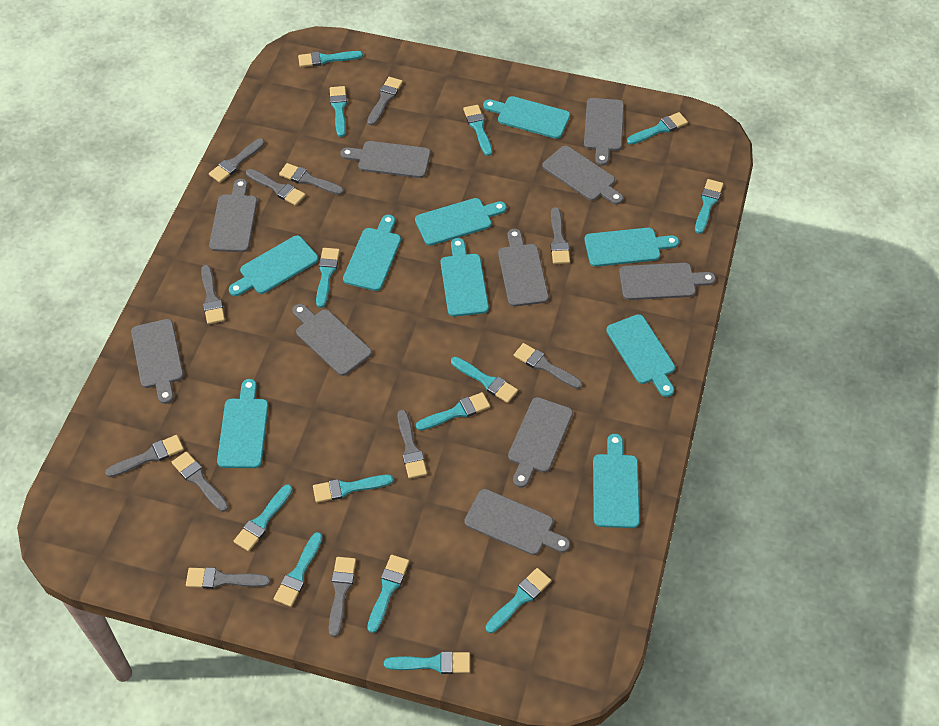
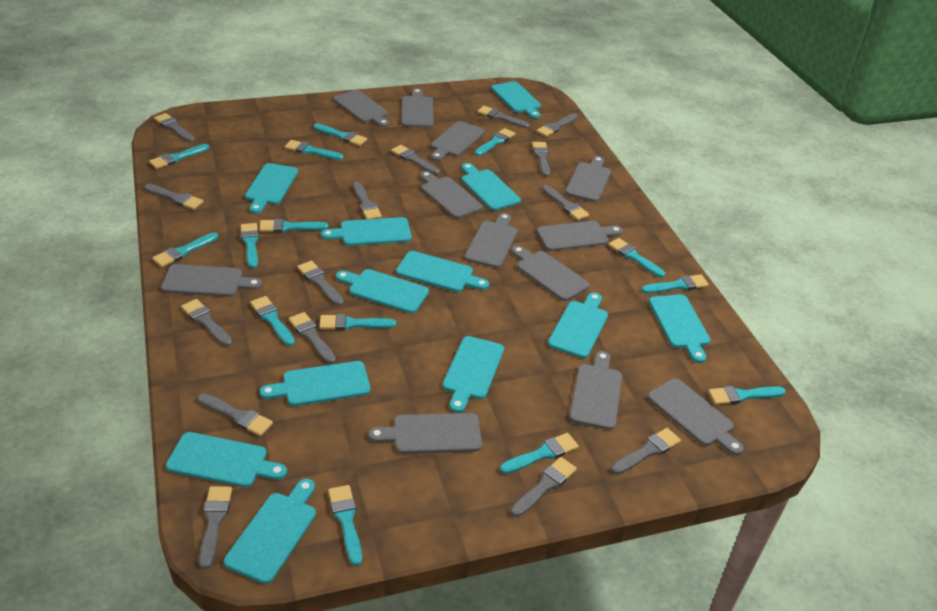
grey brush: [105,435,184,477] [172,451,228,512] [186,567,271,589] [201,265,225,324] [209,138,265,183] [246,169,306,206] [279,163,344,195] [329,557,356,637] [367,77,403,126] [398,410,427,479] [514,343,582,389] [550,207,570,264] = 12 -> [145,184,204,210] [154,113,195,142] [181,299,232,346] [198,393,273,436] [199,486,232,569] [289,312,336,364] [297,261,344,306] [353,182,382,219] [391,145,440,175] [477,106,530,128] [511,457,577,517] [532,142,550,176] [536,113,578,137] [542,185,589,220] [611,428,681,474] = 15
grey cutting board: [131,319,184,404] [209,179,257,252] [292,304,372,376] [341,141,431,178] [464,489,570,555] [498,229,549,307] [508,397,573,488] [542,146,623,205] [584,98,624,166] [619,263,716,300] = 10 -> [161,264,262,297] [334,90,389,127] [368,413,482,454] [401,88,434,127] [420,171,483,219] [431,121,485,161] [465,213,518,268] [511,246,590,301] [537,221,623,251] [565,156,611,202] [569,351,622,430] [647,378,744,455] = 12
turquoise cutting board: [217,379,268,468] [229,235,318,296] [343,215,401,291] [415,198,507,245] [441,238,489,317] [483,96,570,139] [584,228,679,267] [593,434,640,528] [606,314,675,397] = 9 -> [166,432,287,487] [224,479,316,584] [245,163,298,214] [260,361,370,406] [321,217,412,246] [336,269,429,313] [396,251,489,292] [442,336,504,413] [461,163,521,211] [491,81,541,119] [548,292,608,358] [649,294,711,363] = 12

